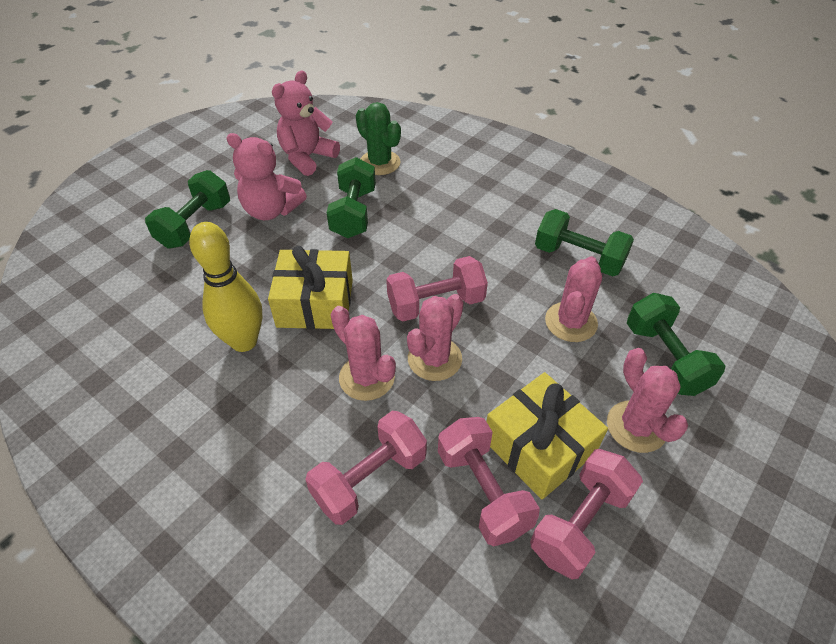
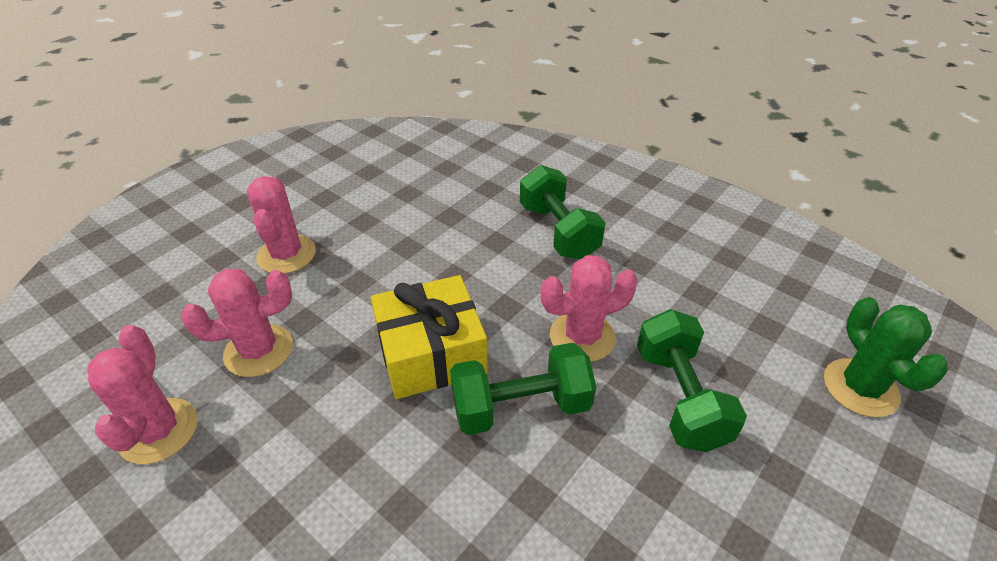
green dumbbell: [145,170,230,248] [327,157,376,238] [535,209,634,276] [627,293,725,396] = 4 -> [450,343,596,435] [520,165,606,260] [637,309,747,452] = 3
pink dumbbell: [305,411,427,525] [386,256,488,322] [438,417,540,546] [530,449,643,579] = 4 -> none = 0
pink teddy bear: [227,133,307,220] [272,70,340,176] = 2 -> none = 0
yellow bowling pin: [189,222,262,352] = 1 -> none = 0
yellow gift: [268,246,353,329] [486,372,608,499] = 2 -> [371,275,488,399] = 1

